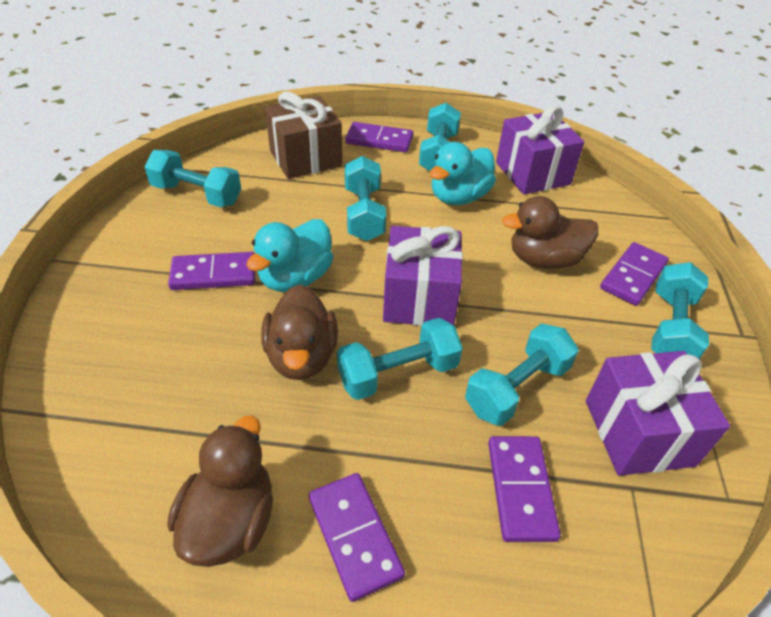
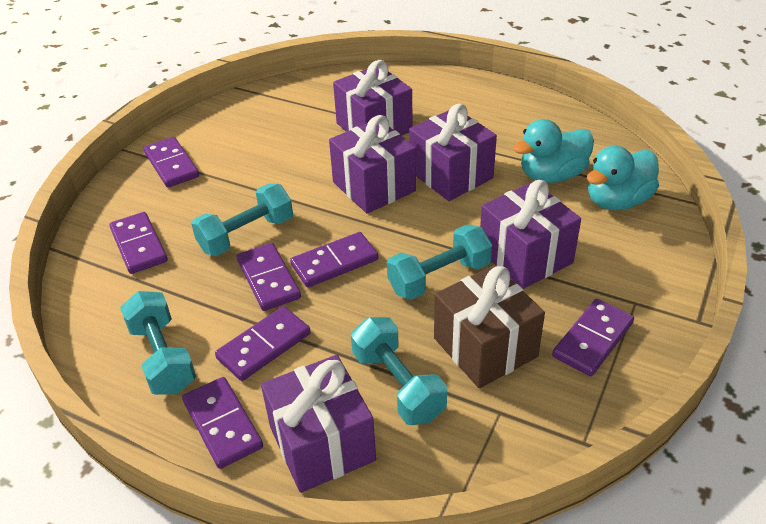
brown duck: [168,416,273,567] [261,284,338,380] [502,196,598,269] = 3 -> none = 0
purple domino: [168,252,255,290] [309,473,405,602] [345,122,413,152] [488,436,561,542] [600,242,669,306] = 5 -> [109,212,168,274] [144,137,199,188] [182,377,263,469] [215,306,311,381] [237,243,301,311] [290,232,378,287] [552,299,634,376] = 7
purple gift: [383,226,463,326] [496,106,585,194] [586,351,730,476] = 3 -> [261,355,376,493] [329,115,416,214] [333,60,413,136] [409,104,497,201] [480,180,581,289] = 5
turquoise dumbbell: [145,150,241,207] [337,318,463,400] [345,156,386,241] [419,103,461,171] [465,323,579,426] [651,262,709,359] = 6 -> [120,291,196,395] [191,183,293,256] [351,317,447,425] [387,224,492,300] = 4

